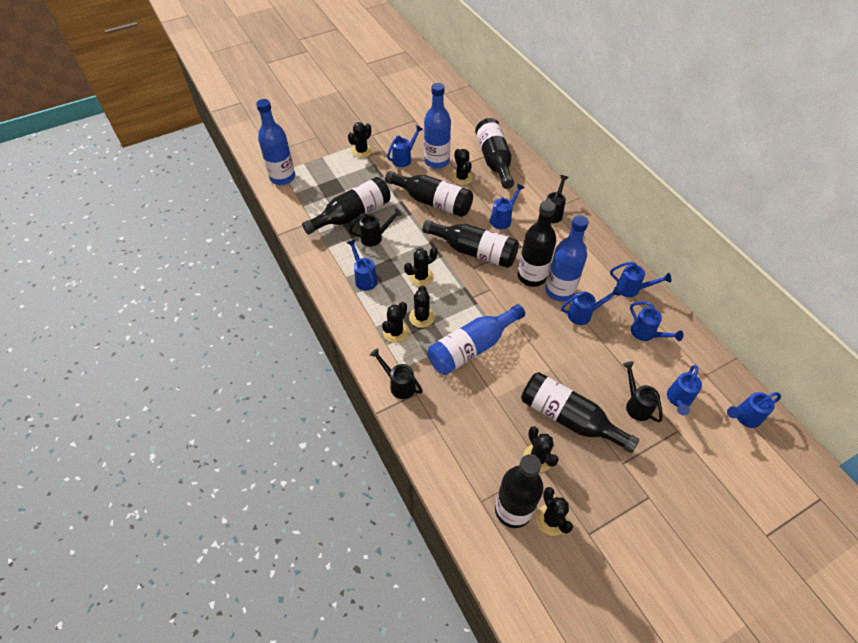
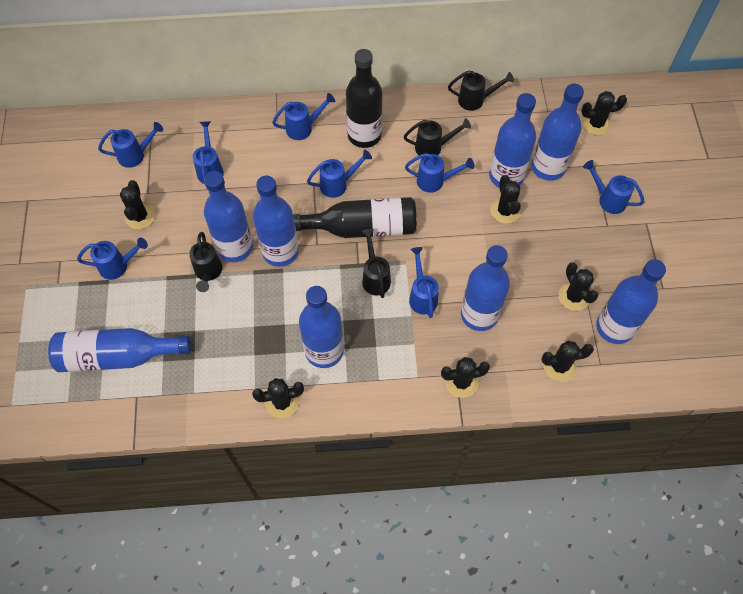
black bottle: [302,177,391,235] [385,171,473,217] [422,220,519,268] [475,118,514,189] [495,454,544,528] [518,200,557,287] [521,372,639,453] = 7 -> [293,197,417,238] [346,49,382,148] = 2
blue bottle: [256,99,295,185] [424,83,451,169] [427,304,525,375] [545,215,589,301] = 4 -> [48,328,191,372] [204,171,253,262] [253,176,299,267] [299,286,344,368] [461,245,510,331] [489,93,536,188] [531,84,584,181] [596,259,666,344] = 8

